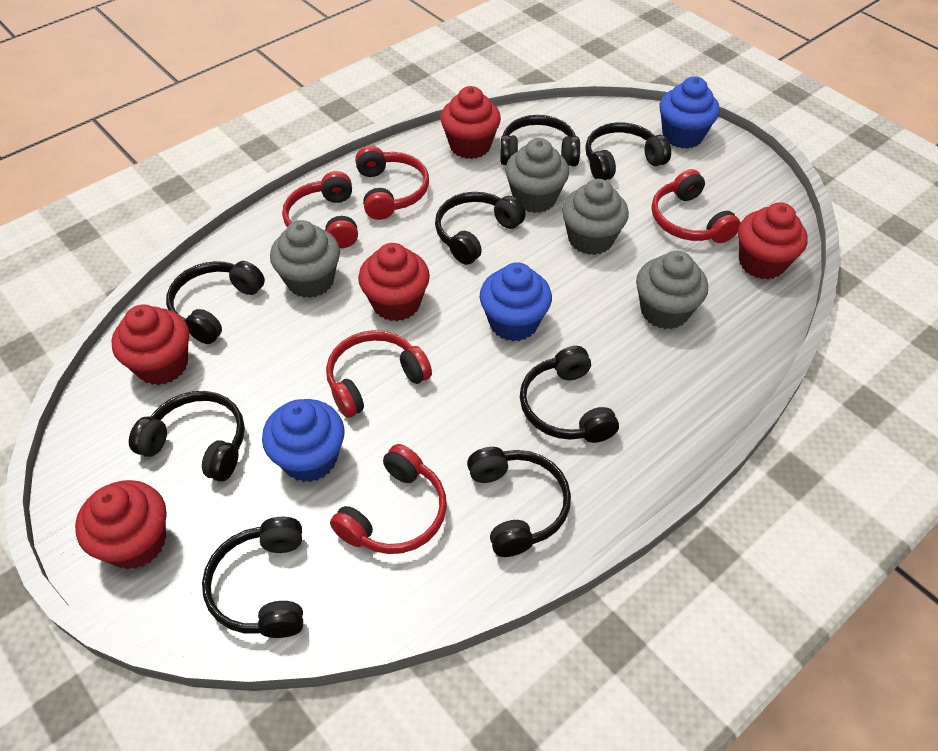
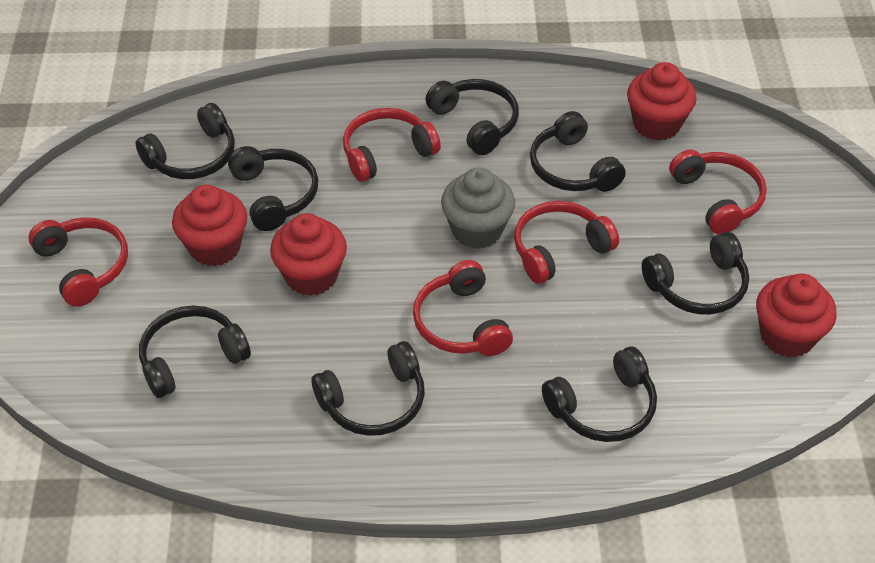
blue cupcake: [262,399,345,482] [480,262,552,341] [660,76,720,149] = 3 -> none = 0
grey cupcake: [270,220,340,298] [505,138,569,213] [562,179,629,255] [636,251,708,329] = 4 -> [441,167,515,249] = 1
red cupcake: [75,480,166,569] [111,304,189,385] [358,243,430,321] [440,86,501,159] [738,202,808,279] = 5 -> [172,185,247,266] [270,213,347,296] [627,62,697,141] [756,273,837,358] = 4

